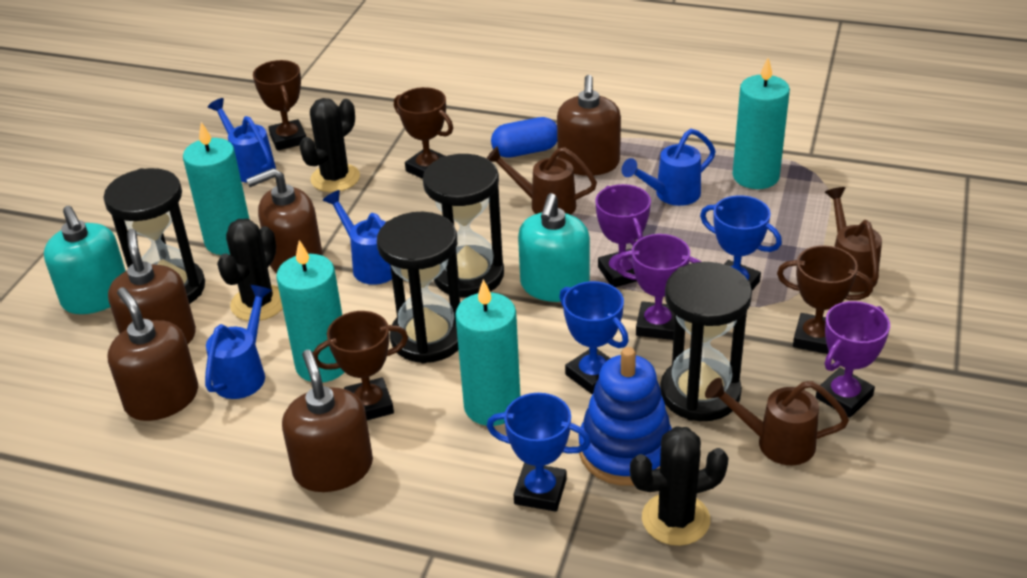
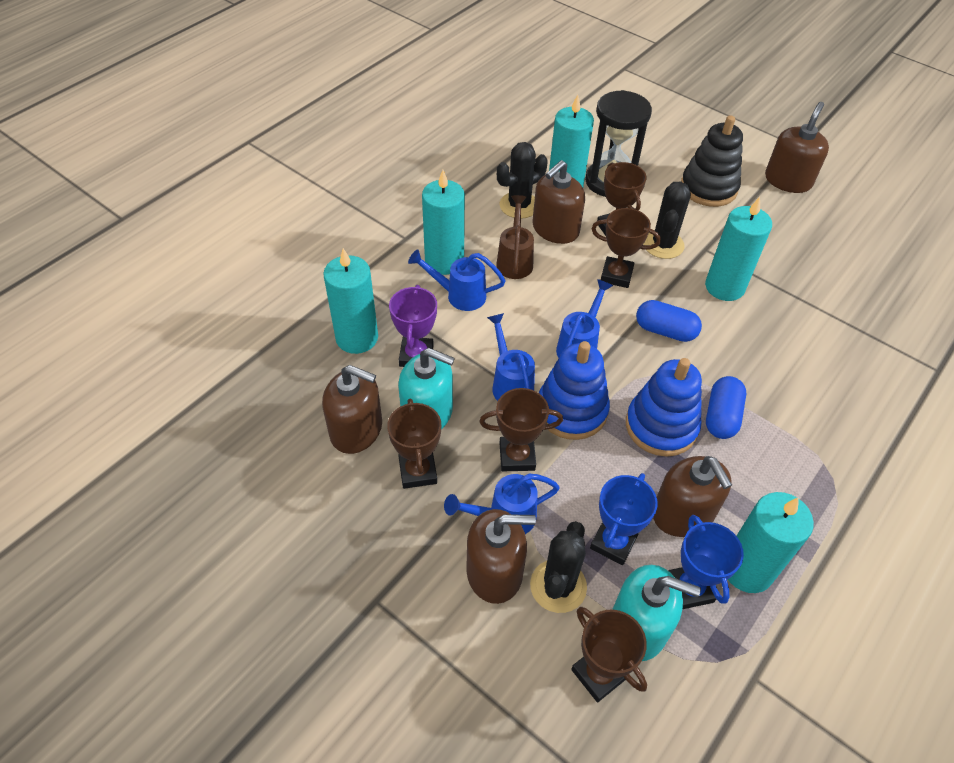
black hourglass: [103,168,205,304] [377,212,460,363] [423,154,504,298] [660,262,752,421] = 4 -> [585,90,652,197] = 1
black stacking toy: none = 0 -> [681,115,743,207] = 1
blue capsule: [491,117,557,158] = 1 -> [636,300,702,342] [706,376,746,439] = 2
blue stacking toy: [579,347,672,486] = 1 -> [539,341,610,440] [626,358,702,457] = 2
blue trophy: [487,393,591,512] [559,281,629,395] [700,195,782,290] = 3 -> [590,473,658,565] [669,515,744,609] = 2
brown trophy: [253,60,306,151] [313,311,408,420] [394,87,453,179] [777,245,873,354] = 4 -> [387,398,441,489] [479,388,563,471] [571,607,647,702] [591,208,661,288] [597,162,647,236] = 5
brown watering can: [486,146,597,215] [705,378,849,465] [825,187,882,293] = 3 -> [496,195,534,279] = 1
purple trophy: [595,184,651,287] [614,234,701,340] [816,301,890,417] = 3 -> [389,285,437,367] = 1
turquoise candle: [183,122,250,255] [276,240,344,382] [455,279,520,426] [733,58,790,189] = 4 -> [323,248,378,354] [422,170,465,275] [549,95,594,187] [705,197,772,301] [728,492,814,593] = 5

